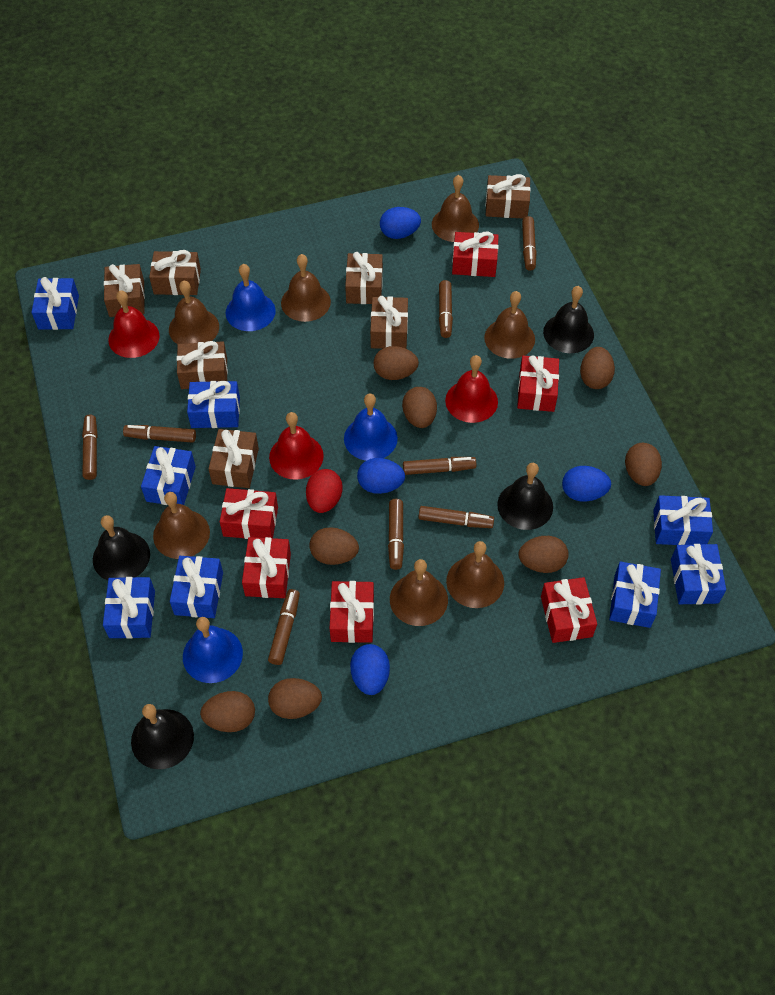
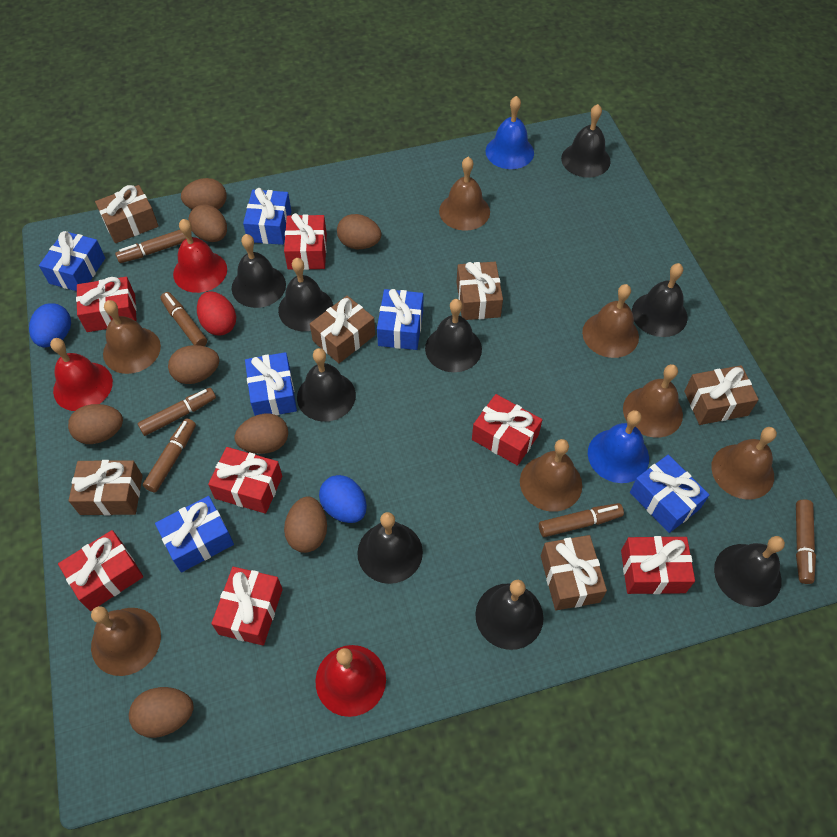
black bell: [93,515,150,581] [131,704,194,769] [497,463,553,530] [543,286,594,353] = 4 -> [232,234,286,308] [278,258,333,331] [297,348,356,422] [357,512,423,584] [425,299,482,372] [475,580,544,650] [561,104,611,177] [632,263,687,337] [714,536,785,607] = 9
blue bell: [183,617,243,683] [226,264,276,331] [344,393,398,461] = 3 -> [485,96,534,169] [588,410,649,483] = 2
blue egg: [350,644,390,695] [357,458,405,494] [380,207,421,239] [562,466,611,502] = 4 -> [29,303,71,347] [319,475,367,523] = 2
blue gift: [31,277,79,330] [103,577,155,639] [141,446,196,505] [170,556,223,618] [187,381,240,428] [609,562,661,628] [653,495,713,545] [671,544,726,605] = 8 -> [39,231,105,291] [155,496,234,572] [243,188,291,245] [245,352,297,416] [377,289,423,350] [630,455,709,533] = 6
brown gift: [104,264,145,317] [149,250,201,295] [177,341,228,389] [208,429,259,488] [345,252,383,304] [370,296,408,349] [486,174,531,218] = 7 -> [69,460,143,515] [95,185,159,243] [310,296,375,363] [457,262,503,320] [541,535,607,610] [684,365,759,425] = 6
brown marker: [82,415,98,480] [123,425,196,443] [268,589,300,665] [388,499,404,570] [403,457,476,475] [418,506,494,528] [439,280,453,338] [522,216,537,271] = 8 -> [115,230,186,263] [138,388,216,436] [143,418,196,492] [161,292,207,346] [539,503,624,537] [796,499,816,584] = 6
red gift: [220,488,278,539] [242,537,291,598] [330,581,374,643] [452,232,499,277] [517,355,559,412] [541,577,597,643] = 6 -> [58,530,143,611] [76,277,137,332] [208,447,282,514] [211,567,283,645] [284,213,327,270] [472,394,542,466] [621,536,695,594] = 7

